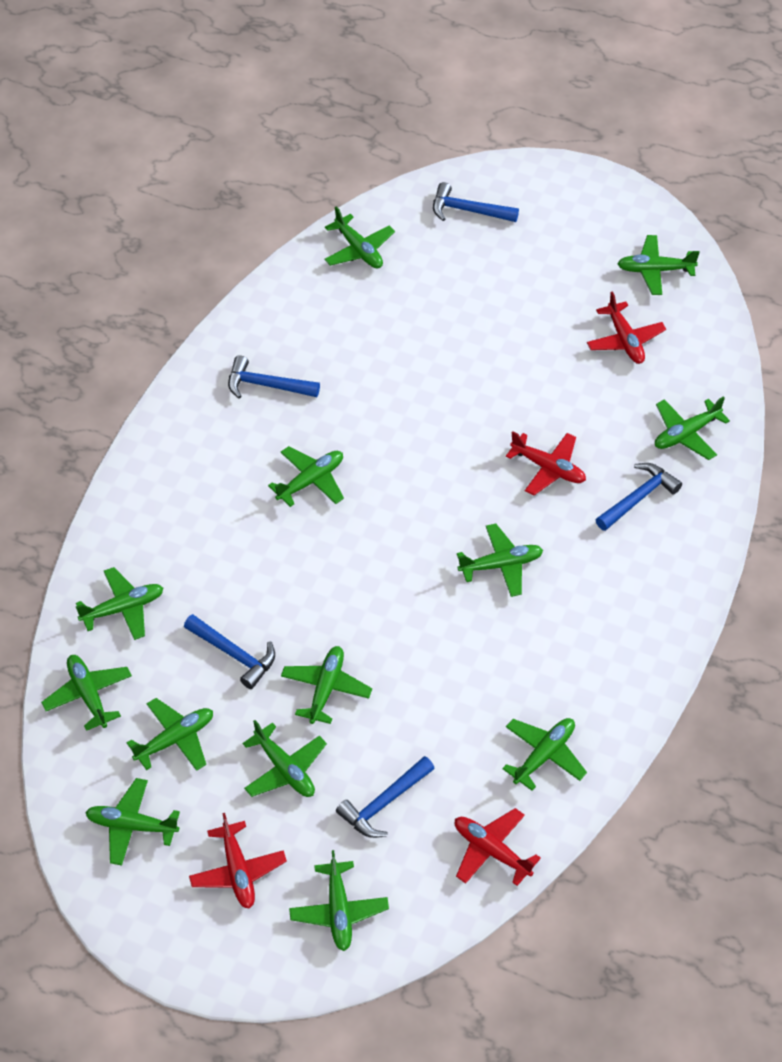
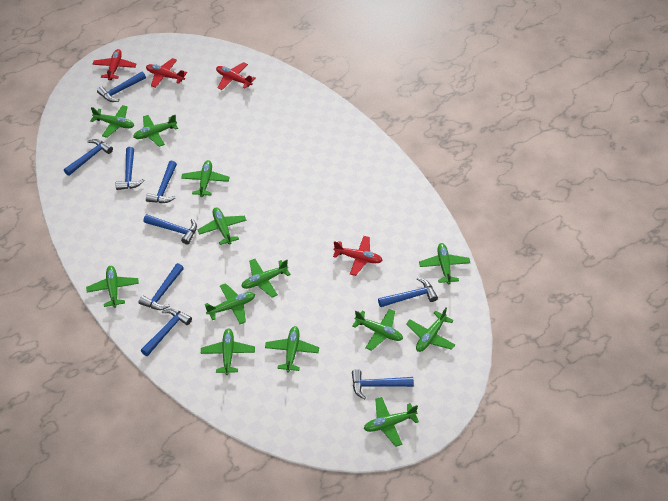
blue hammer: [184,614,275,689] [228,355,320,399] [336,756,435,838] [433,182,519,222] [596,463,682,531] = 5 -> [64,139,113,176] [97,72,146,102] [116,147,144,190] [139,263,184,310] [141,309,192,356] [143,214,197,245] [146,161,177,203] [352,369,414,400] [378,277,438,307] = 9

